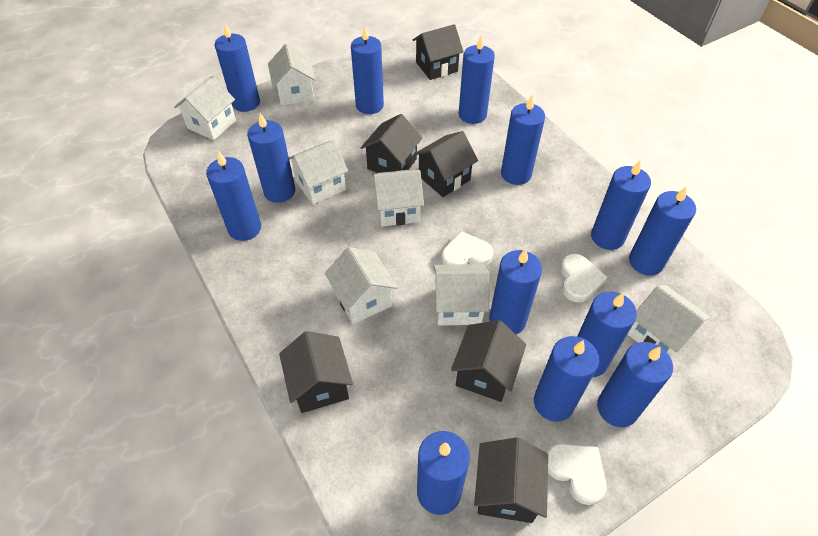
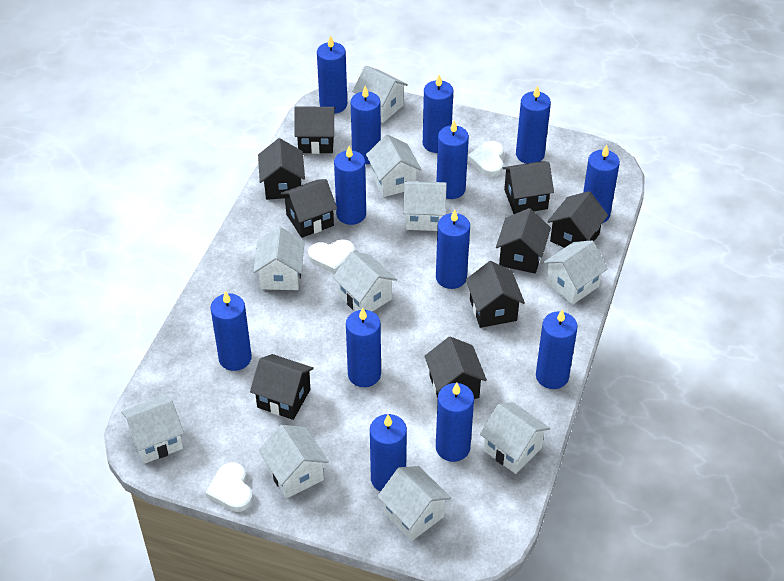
black house: [279,331,353,413] [361,114,422,173] [413,24,464,80] [414,131,478,197] [451,320,526,402] [474,437,548,523] = 6 -> [250,354,314,420] [258,138,305,200] [281,179,337,238] [294,106,336,154] [424,336,487,399] [466,261,525,328] [496,208,551,274] [503,161,554,214] [547,191,608,248] = 9
white house: [174,76,236,140] [268,44,316,106] [289,140,348,204] [325,247,398,324] [372,169,424,227] [433,264,489,326] [627,285,710,358] = 7 -> [121,395,184,464] [253,227,305,290] [259,425,329,498] [333,251,397,312] [352,66,408,123] [366,134,422,197] [377,466,451,541] [403,181,447,231] [480,402,550,474] [543,241,608,305] = 10

